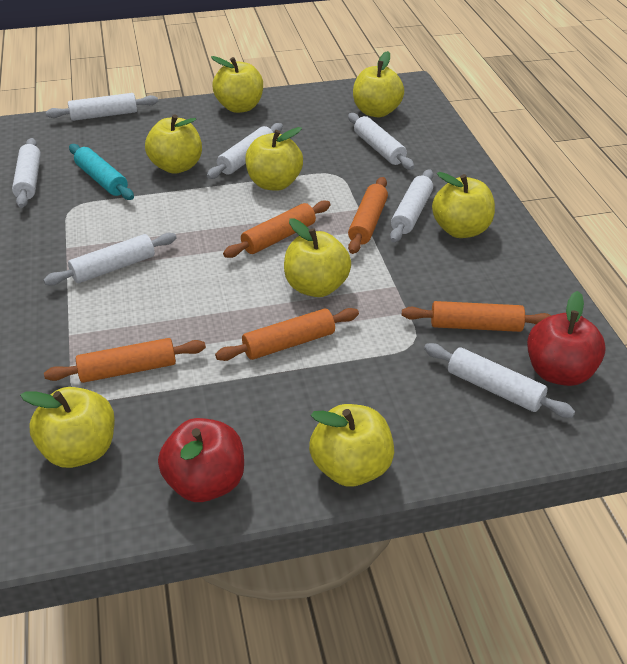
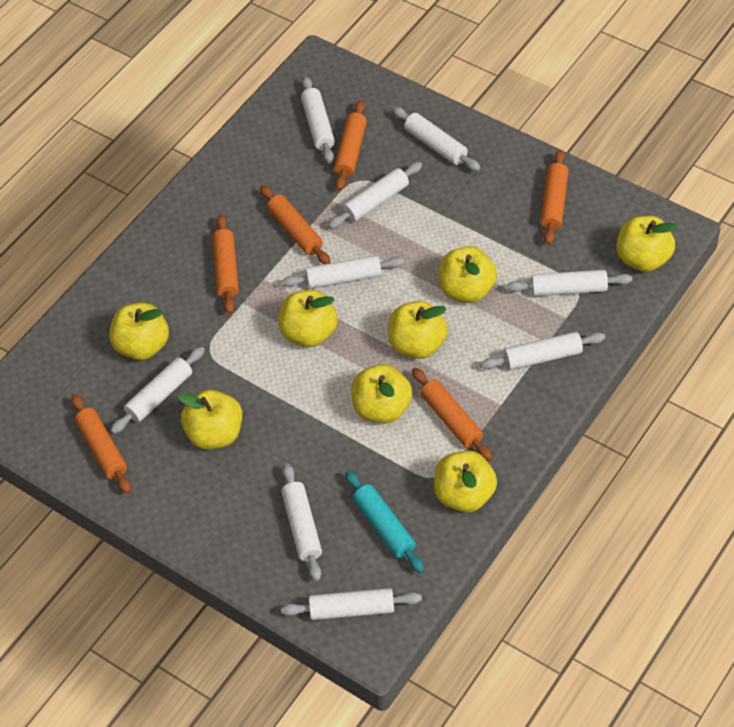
orange rolling pin: [44,338,206,383] [215,308,359,361] [223,200,331,258] [348,177,388,254] [402,301,551,332] = 5 -> [71,394,131,494] [212,215,239,314] [260,185,331,264] [334,100,367,191] [412,368,493,461] [541,149,569,245] = 6
red apple: [158,418,244,502] [527,291,606,386] = 2 -> none = 0
white rolling pin: [12,138,41,208] [43,233,177,286] [46,93,158,121] [207,123,283,179] [348,113,414,170] [390,169,433,242] [424,343,575,418] = 7 -> [110,347,205,434] [281,463,322,581] [281,588,422,620] [282,255,405,289] [301,76,335,163] [328,162,422,229] [392,107,481,171] [481,332,605,370] [506,270,632,296] = 9

